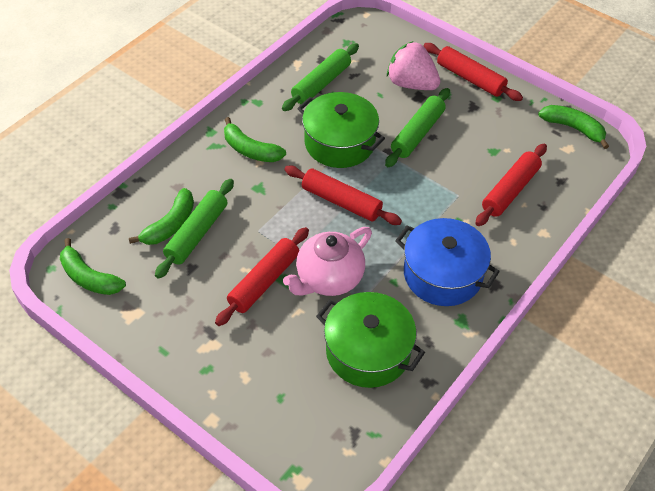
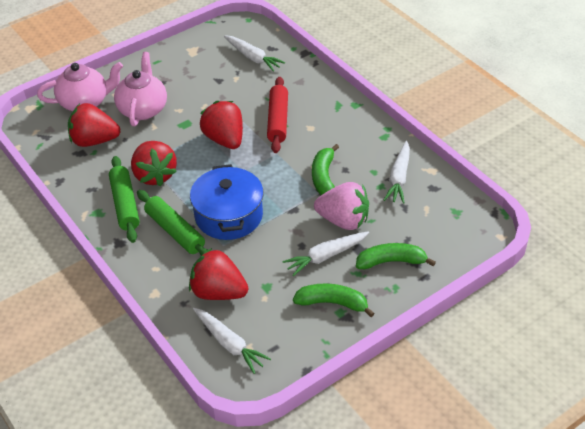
green banana: [60,238,126,295] [129,188,194,245] [224,117,286,162] [538,105,609,149] = 4 -> [293,283,375,317] [312,144,339,195] [356,243,436,269] = 3
green pot: [297,92,385,168] [316,292,425,388] = 2 -> none = 0
green rolling pin: [155,179,234,279] [282,43,359,111] [385,88,450,167] = 3 -> [109,156,140,243] [137,190,208,256] = 2
pink teapot: [283,227,372,296] = 1 -> [37,62,123,111] [114,52,167,126] = 2
red rolling pin: [215,227,309,326] [284,166,402,225] [424,43,523,101] [475,144,547,226] = 4 -> [267,77,288,153] = 1
red strawberry: none = 0 -> [68,103,120,147] [131,141,177,186] [189,248,248,300] [200,101,243,149] = 4
white carrot: none = 0 -> [193,308,271,374] [224,35,285,72] [282,231,369,277] [384,141,410,204] = 4

